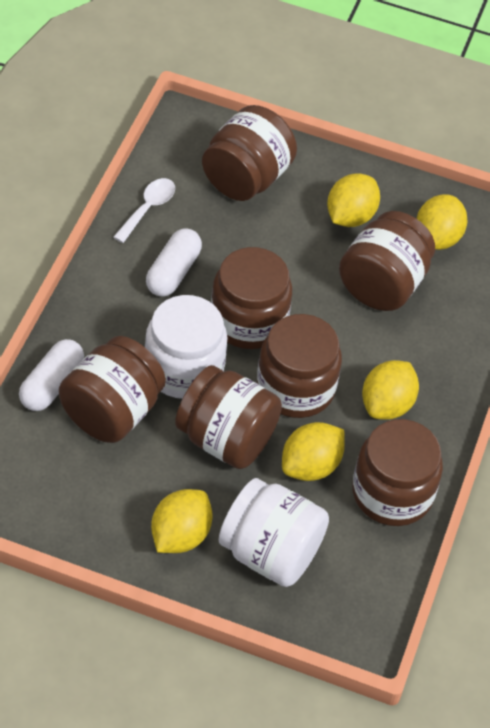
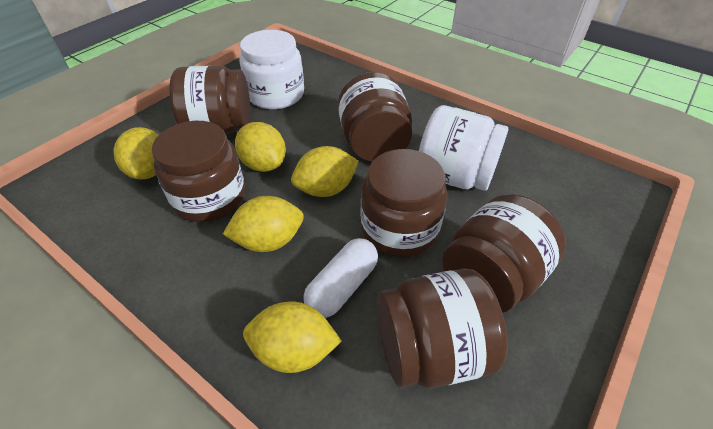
brown jar: [59,336,166,443] [175,365,282,469] [202,105,297,201] [211,247,292,349] [257,314,342,418] [339,211,435,311] [352,419,443,526] = 7 -> [152,121,245,222] [169,65,250,134] [338,72,412,162] [361,149,447,257] [376,269,508,388] [442,194,566,313] = 6
white capsule: [19,339,84,411] [146,228,202,296] = 2 -> [303,238,378,318] = 1
white spoon: [113,178,175,243] = 1 -> none = 0

